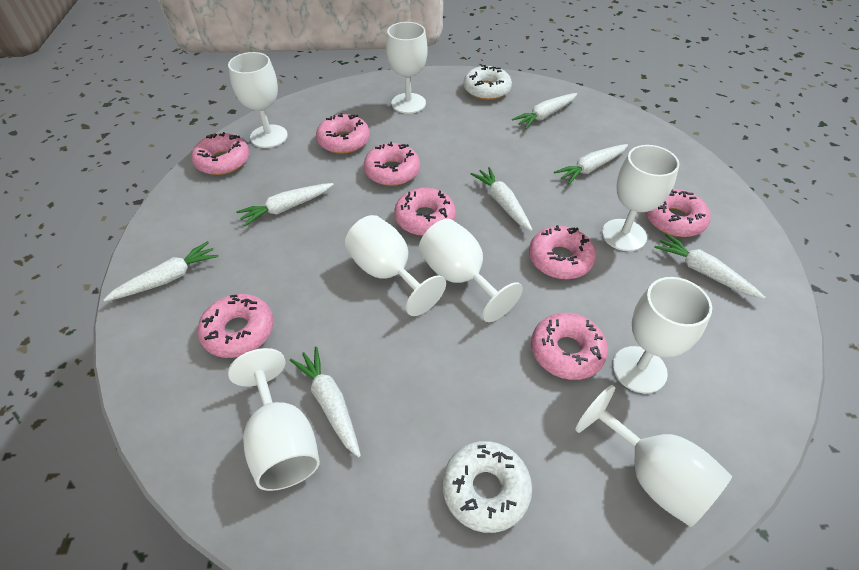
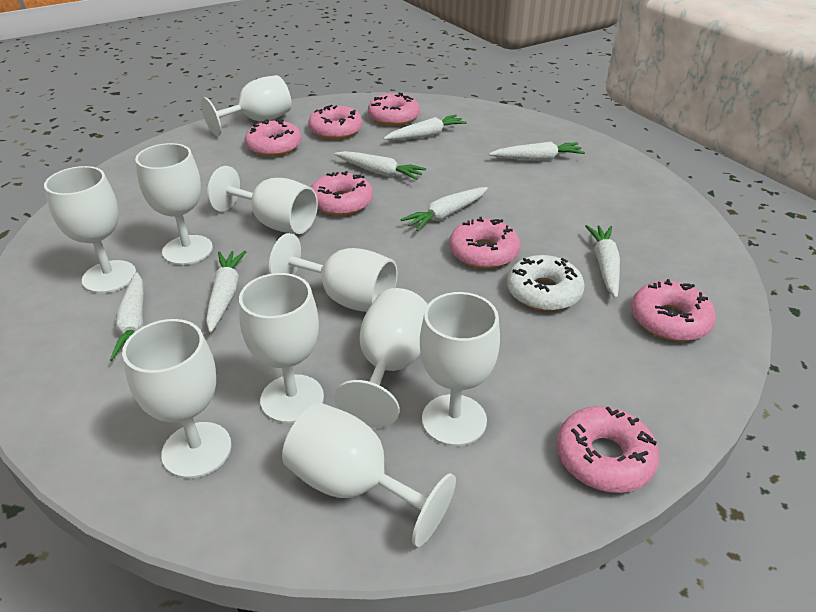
pink donut: [191,132,249,175] [198,294,274,358] [316,113,370,154] [364,142,420,186] [394,188,456,236] [529,225,596,279] [531,313,608,380] [646,189,711,237] = 8 -> [245,119,302,156] [308,105,362,139] [311,171,373,216] [368,92,420,126] [449,217,520,269] [557,406,659,493] [631,279,716,341] = 7
white donut: [443,441,532,533] [463,65,512,100] = 2 -> [507,255,585,311] = 1
white goblet: [228,52,288,148] [228,348,320,491] [345,215,446,316] [386,22,428,114] [419,219,523,322] [576,385,732,527] [602,145,679,251] [612,277,712,394] = 8 -> [44,166,136,293] [122,319,232,478] [135,143,213,265] [201,75,292,136] [207,166,318,234] [239,273,324,423] [269,233,397,312] [282,403,456,547] [334,288,428,427] [420,292,500,446] = 10

